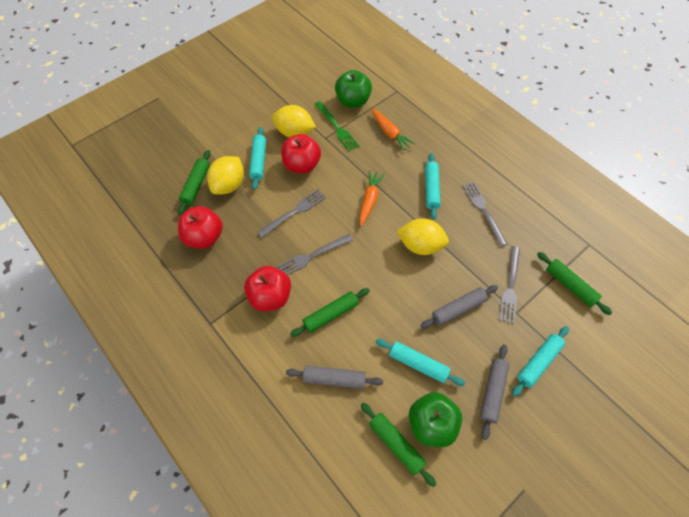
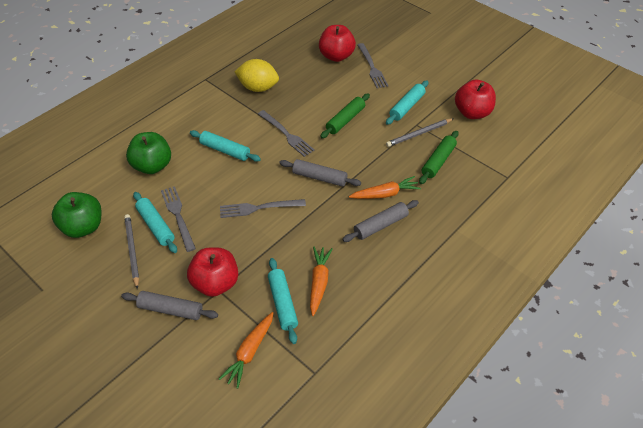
green fork: [315,101,359,151] = 1 -> none = 0
green rolling pin: [178,150,210,215] [290,288,370,337] [361,403,436,487] [537,252,612,315] = 4 -> [320,93,370,138] [419,131,459,184] = 2
grey pencil: none = 0 -> [124,214,139,289] [386,118,454,147] = 2
orange carrot: [359,171,385,226] [371,109,415,151] = 2 -> [219,312,273,389] [310,247,333,316] [349,176,421,199] = 3
yellow lemon: [207,156,244,194] [272,105,316,138] [396,219,449,255] = 3 -> [235,59,279,92] = 1

